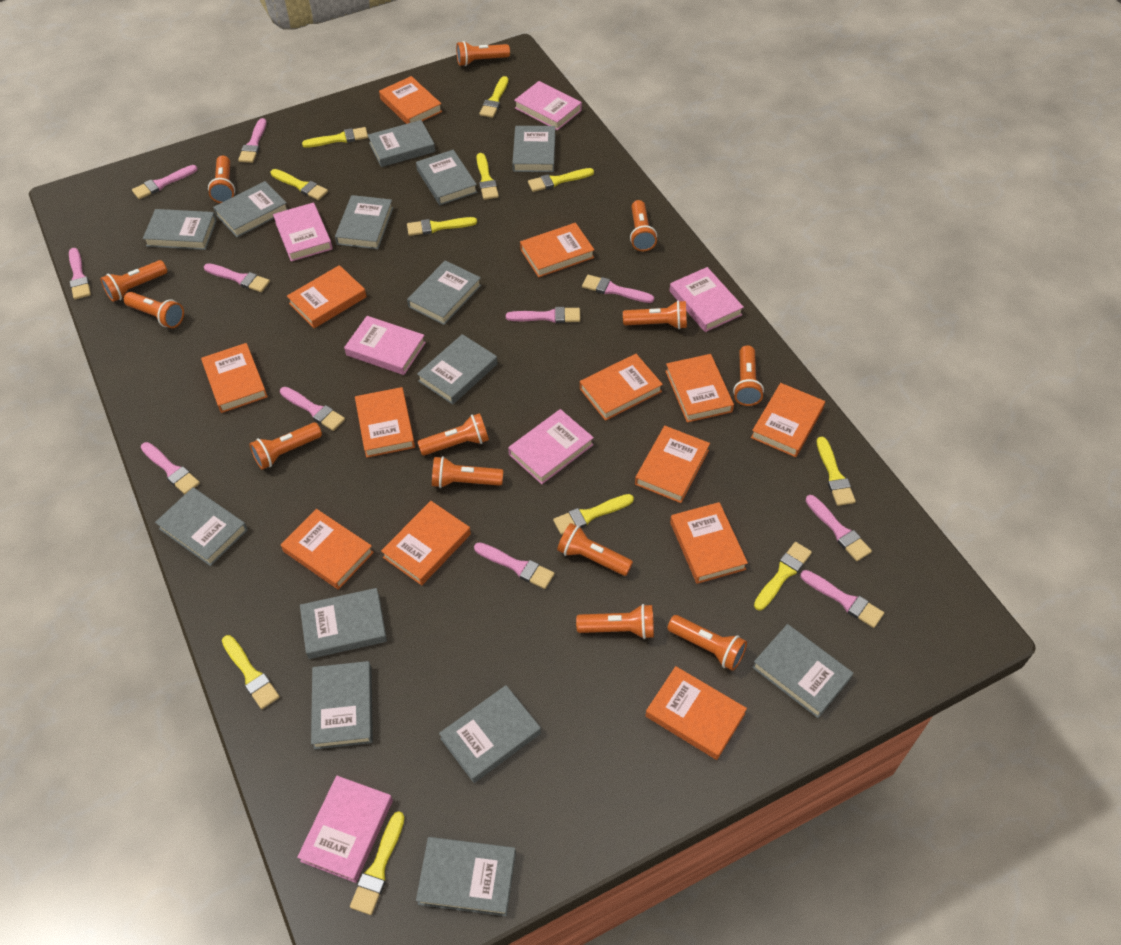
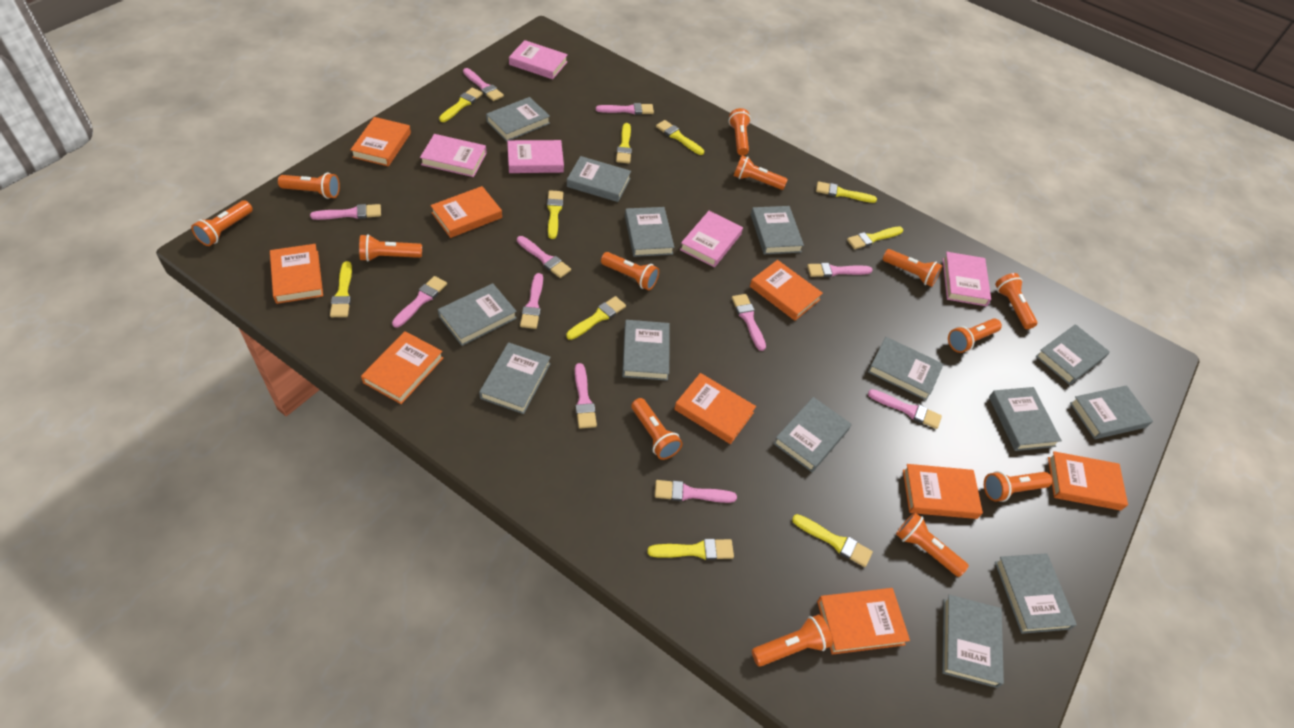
orange book: [201,343,268,413] [281,509,374,590] [287,265,367,328] [355,387,415,458] [379,76,442,124] [381,501,471,585] [520,223,594,277] [580,354,663,421] [635,426,710,503] [646,666,747,760] [665,354,734,423] [670,502,748,584] [751,383,825,457] = 13 -> [270,244,323,304] [350,117,411,166] [361,331,443,404] [430,186,502,238] [674,373,756,444] [750,260,823,321] [817,588,910,655] [903,464,983,519] [1048,451,1128,511] = 9
pink book: [273,203,333,262] [297,776,393,883] [344,316,426,375] [508,409,594,484] [514,81,582,130] [670,267,744,332] = 6 -> [420,134,486,177] [507,140,564,173] [509,40,568,79] [680,211,743,268] [943,252,991,306] = 5
yellow brush: [222,635,280,709] [271,169,328,200] [302,127,368,148] [350,811,405,915] [407,217,477,236] [476,153,499,200] [479,76,508,118] [528,168,594,192] [553,494,634,535] [754,542,812,610] [817,437,856,506] = 11 -> [330,261,352,317] [439,88,483,122] [547,190,563,239] [566,296,626,340] [616,123,632,164] [647,539,734,560] [656,120,704,155] [792,514,873,567] [816,181,877,203] [847,227,903,249] = 10

